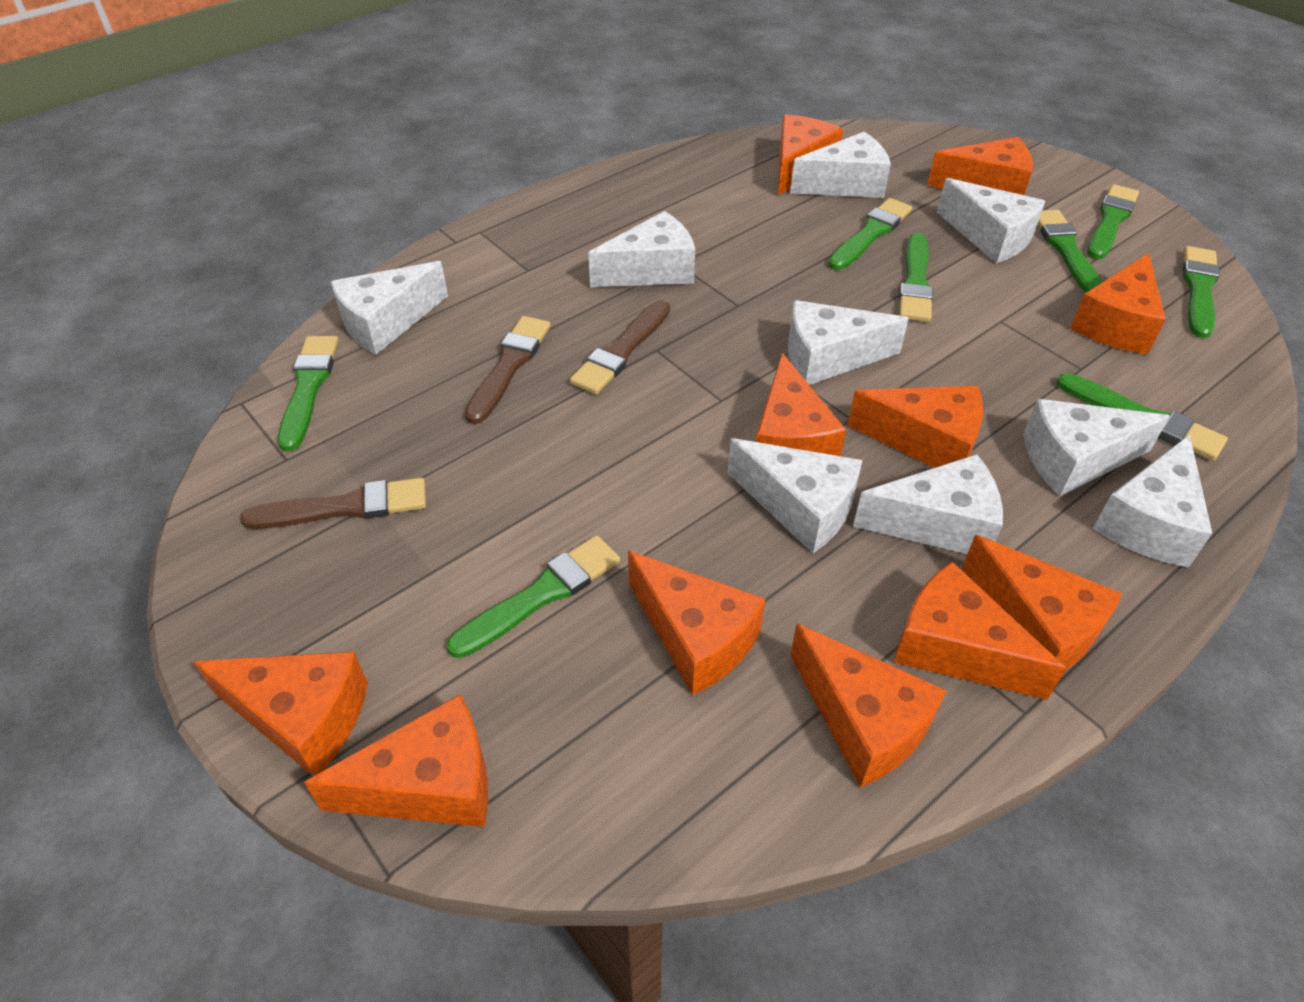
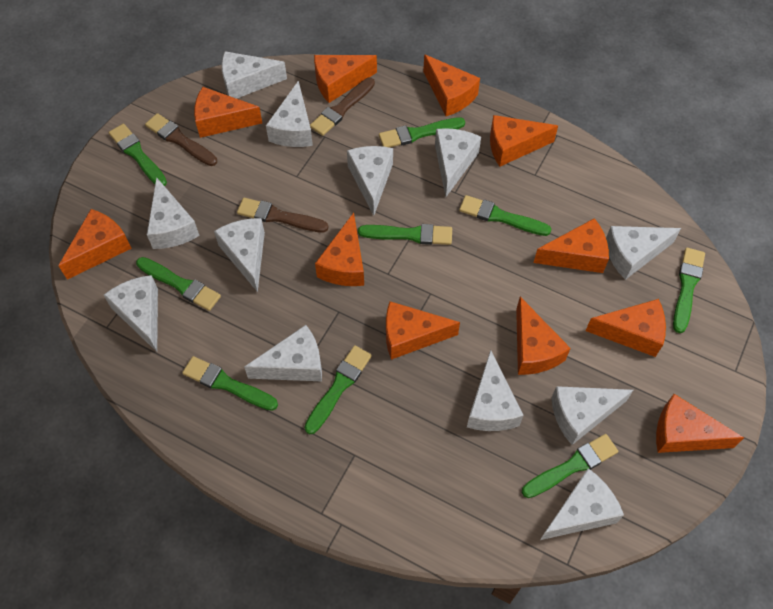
green brush: [278,336,339,451] [446,535,620,658] [828,198,912,270] [899,233,933,322] [1037,210,1102,293] [1056,373,1228,461] [1087,184,1139,260] [1183,246,1220,338] = 8 -> [109,124,167,186] [136,257,221,311] [182,356,278,411] [304,345,372,434] [358,224,452,245] [379,117,465,148] [459,195,551,236] [522,434,618,498] [673,248,705,333] = 9
white cheese: [331,261,448,355] [588,211,695,287] [728,438,862,553] [788,300,909,385] [790,132,891,198] [853,454,1003,554] [937,178,1045,263] [1023,399,1170,496] [1093,434,1212,567] = 9 -> [104,275,158,352] [147,177,200,249] [214,218,265,292] [221,51,287,99] [244,325,322,381] [266,81,313,147] [347,146,393,216] [435,128,481,197] [467,350,524,431] [540,468,624,540] [551,386,633,445] [606,226,681,280] = 12

